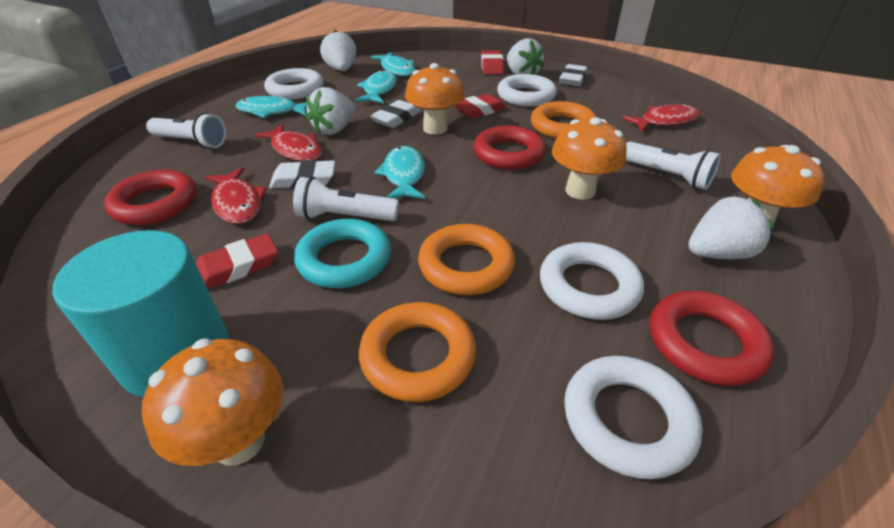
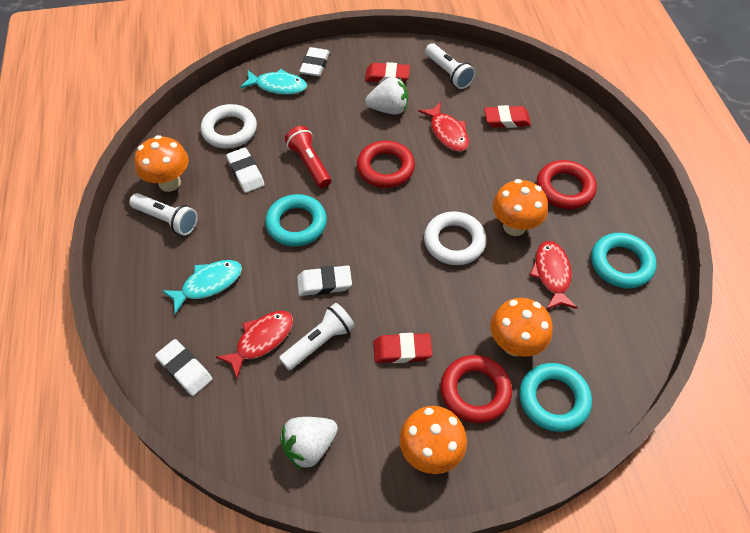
orange ring: [359,302,476,402] [418,224,515,295] [531,101,597,139] = 3 -> none = 0
red flashlight: none = 0 -> [285,126,331,188] = 1
turquoise cylinder: [52,230,229,397] = 1 -> none = 0
turquoise fish: [236,96,307,118] [355,70,397,103] [371,52,415,77] [374,146,425,199] = 4 -> [162,260,242,314] [240,69,307,95] = 2
turquoise ring: [294,219,391,288] = 1 -> [265,194,327,247] [519,363,592,432] [591,233,656,288] = 3
white eraser: [269,160,335,188] [370,100,421,128] [559,64,587,86] = 3 -> [155,339,212,396] [226,147,265,193] [297,265,352,296] [299,47,330,77] = 4
white ring: [264,68,324,100] [497,74,557,107] [540,242,644,320] [564,356,703,480] = 4 -> [201,104,257,149] [424,211,487,265] = 2
white strawberry: [306,87,355,135] [320,30,357,71] [507,38,544,75] [688,196,774,259] = 4 -> [280,417,338,470] [365,77,408,115] = 2

